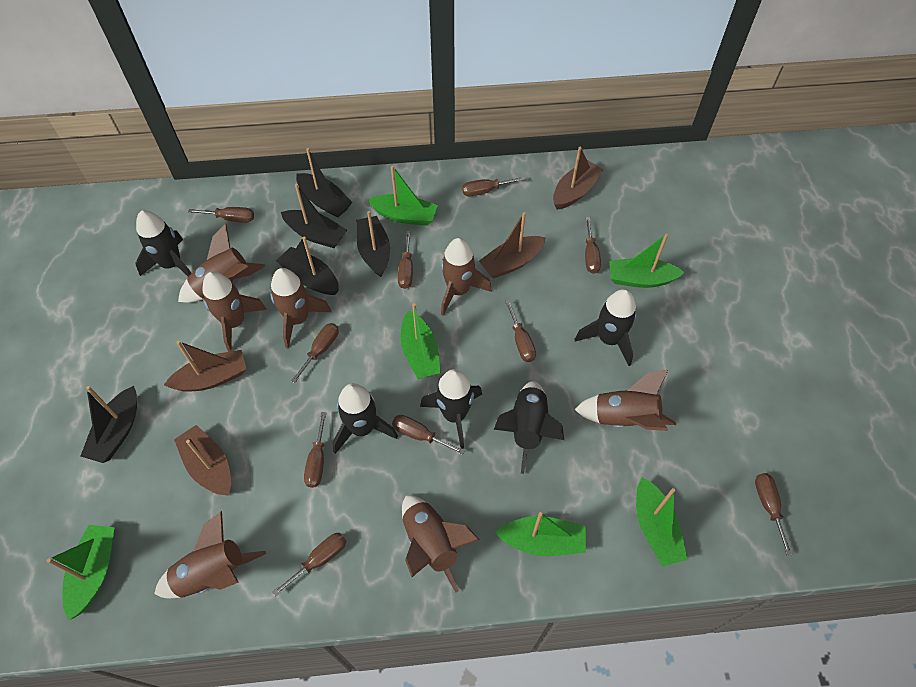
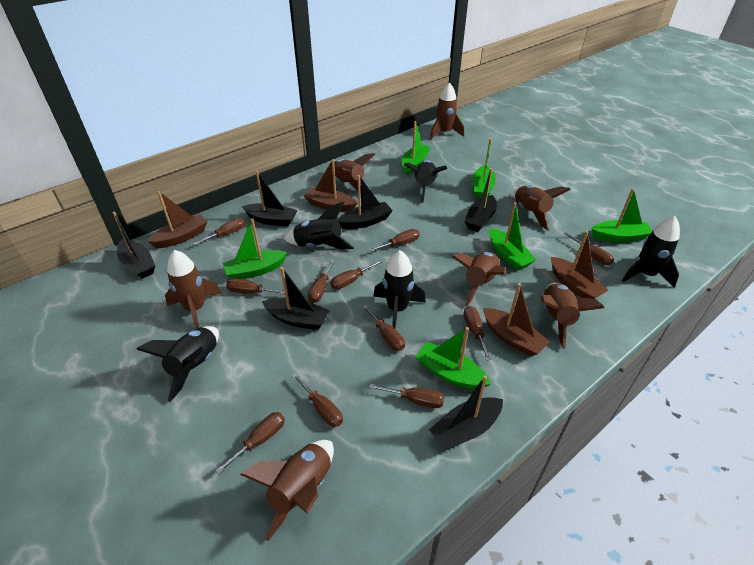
black boat: [81,386,137,463] [276,237,339,295] [281,184,347,248] [296,148,352,218] [356,211,390,277] = 5 -> [112,212,155,279] [242,171,297,227] [262,267,330,330] [338,175,393,229] [429,375,503,450] [465,168,497,232] = 6
brown screwdriver: [188,207,254,223] [272,533,347,597] [291,323,339,383] [304,412,327,488] [392,415,465,455] [398,231,413,289] [462,177,525,197] [505,300,536,362] [585,217,601,274] [755,473,792,556] = 10 -> [193,218,245,245] [215,412,285,474] [226,278,285,294] [292,373,343,427] [308,259,335,303] [330,260,382,289] [362,305,405,351] [369,229,420,252] [369,384,444,408] [464,306,492,360] [563,232,614,265] = 11

